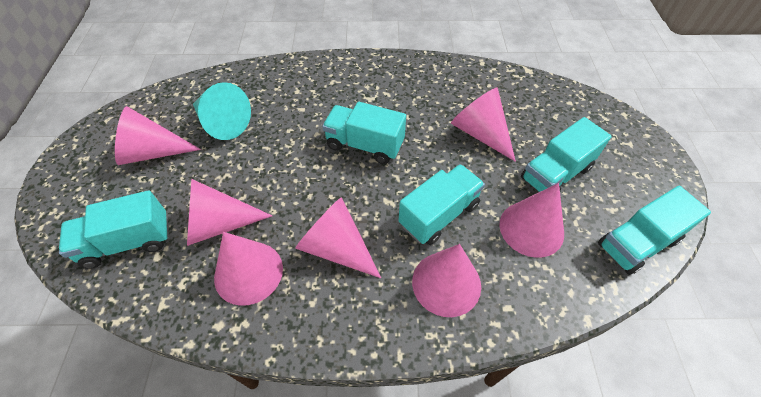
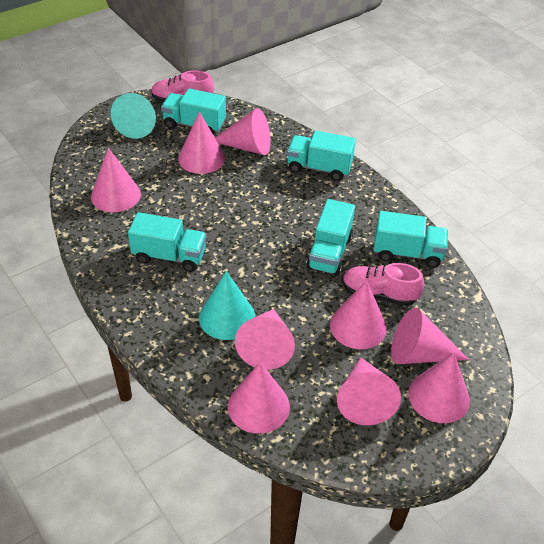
pink cone: [115,106,201,165] [187,179,272,246] [214,232,283,306] [295,197,381,278] [412,244,481,317] [451,87,516,162] [499,183,564,258] = 7 -> [91,148,141,212] [178,111,225,174] [215,108,271,155] [228,362,290,434] [235,309,295,370] [330,280,387,349] [337,358,401,425] [391,308,469,364] [408,352,470,423] = 9
pink shoe: none = 0 -> [151,71,214,103] [342,263,424,306] = 2
turquoise cone: [193,82,251,140] = 1 -> [111,93,156,139] [199,271,256,340] = 2

